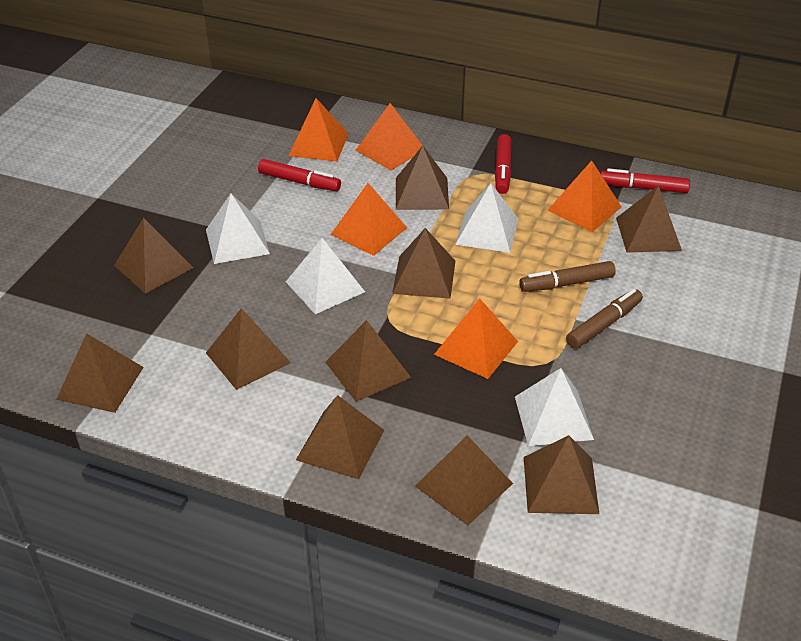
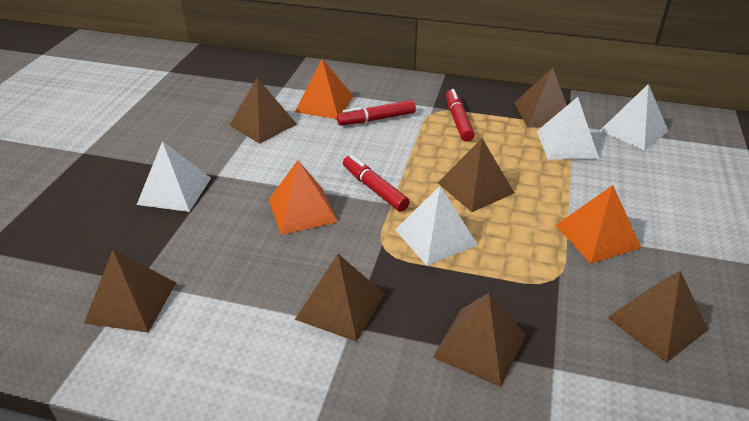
brown marker: [519,261,616,292] [566,289,643,349] = 2 -> none = 0
brown pyramid: [56,333,144,413] [114,218,194,294] [206,308,291,390] [296,395,384,479] [325,320,411,402] [392,228,455,299] [396,146,449,210] [415,435,513,525] [524,435,599,514] [616,185,682,253] = 10 -> [84,250,176,333] [230,78,297,144] [295,254,384,342] [433,293,526,387] [438,139,515,212] [515,67,567,128] [607,271,709,363] = 7
orange pyramid: [288,98,349,162] [330,183,407,256] [355,103,423,170] [434,298,518,379] [547,161,622,232] = 5 -> [269,160,338,235] [295,59,354,119] [555,185,641,264] = 3

